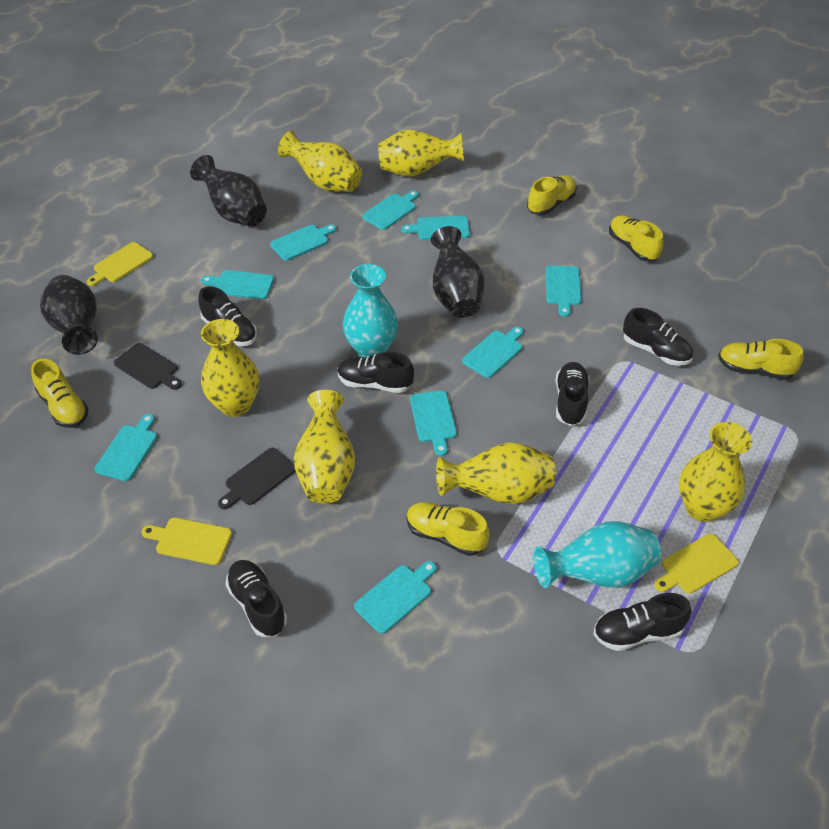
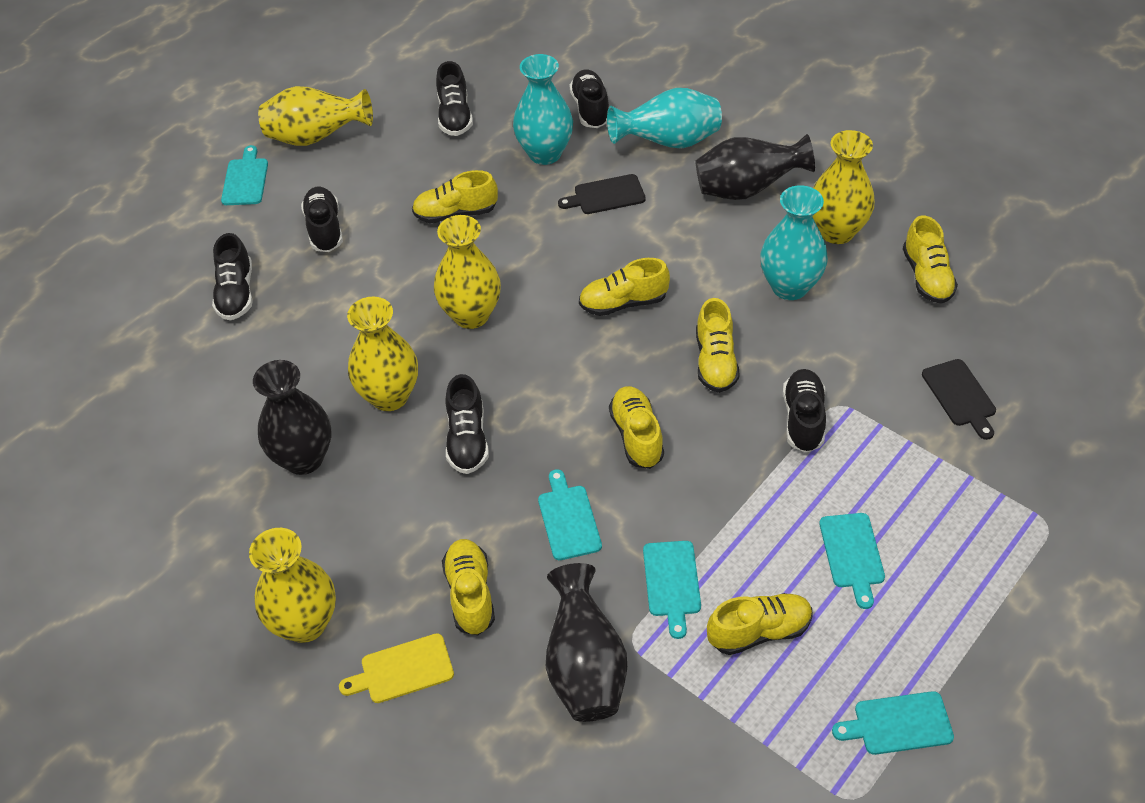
turquoise cutting board: [95,414,157,481] [201,270,274,299] [270,224,336,261] [354,561,436,634] [362,191,418,230] [401,216,470,240] [410,391,457,456] [462,327,524,378] [546,265,581,317] = 9 -> [221,145,268,205] [538,469,602,560] [643,541,701,639] [819,513,885,609] [832,691,954,755] = 5
turquoise vase: [343,264,398,357] [533,521,661,588] = 2 -> [513,54,573,165] [607,88,722,148] [760,185,828,300] = 3
yellow cutting board: [87,242,153,286] [142,518,232,565] [654,534,739,594] = 3 -> [339,633,454,703] = 1
yellow shoe: [31,359,89,428] [407,502,490,556] [527,176,577,215] [609,215,664,261] [718,339,804,380] = 5 -> [412,170,498,223] [442,539,495,635] [579,258,670,316] [609,386,664,469] [696,298,740,393] [707,593,812,655] [903,215,958,304] = 7
yellow vase: [201,319,260,417] [278,130,362,192] [294,390,355,503] [378,129,464,177] [436,442,556,504] [679,422,752,522] = 6 -> [249,528,336,643] [258,86,373,146] [347,297,418,411] [434,215,501,329] [812,130,875,244] = 5

